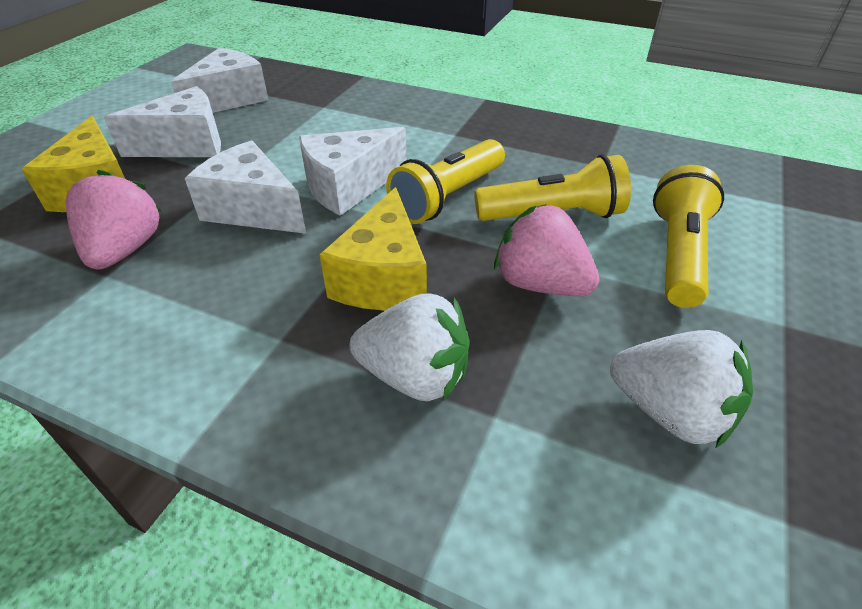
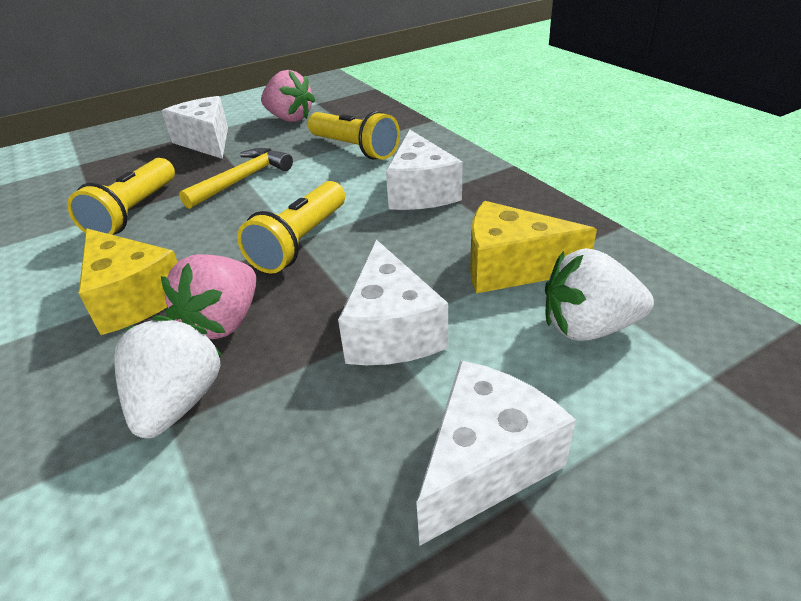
yellow hammer: none = 0 -> [179,148,293,209] = 1

